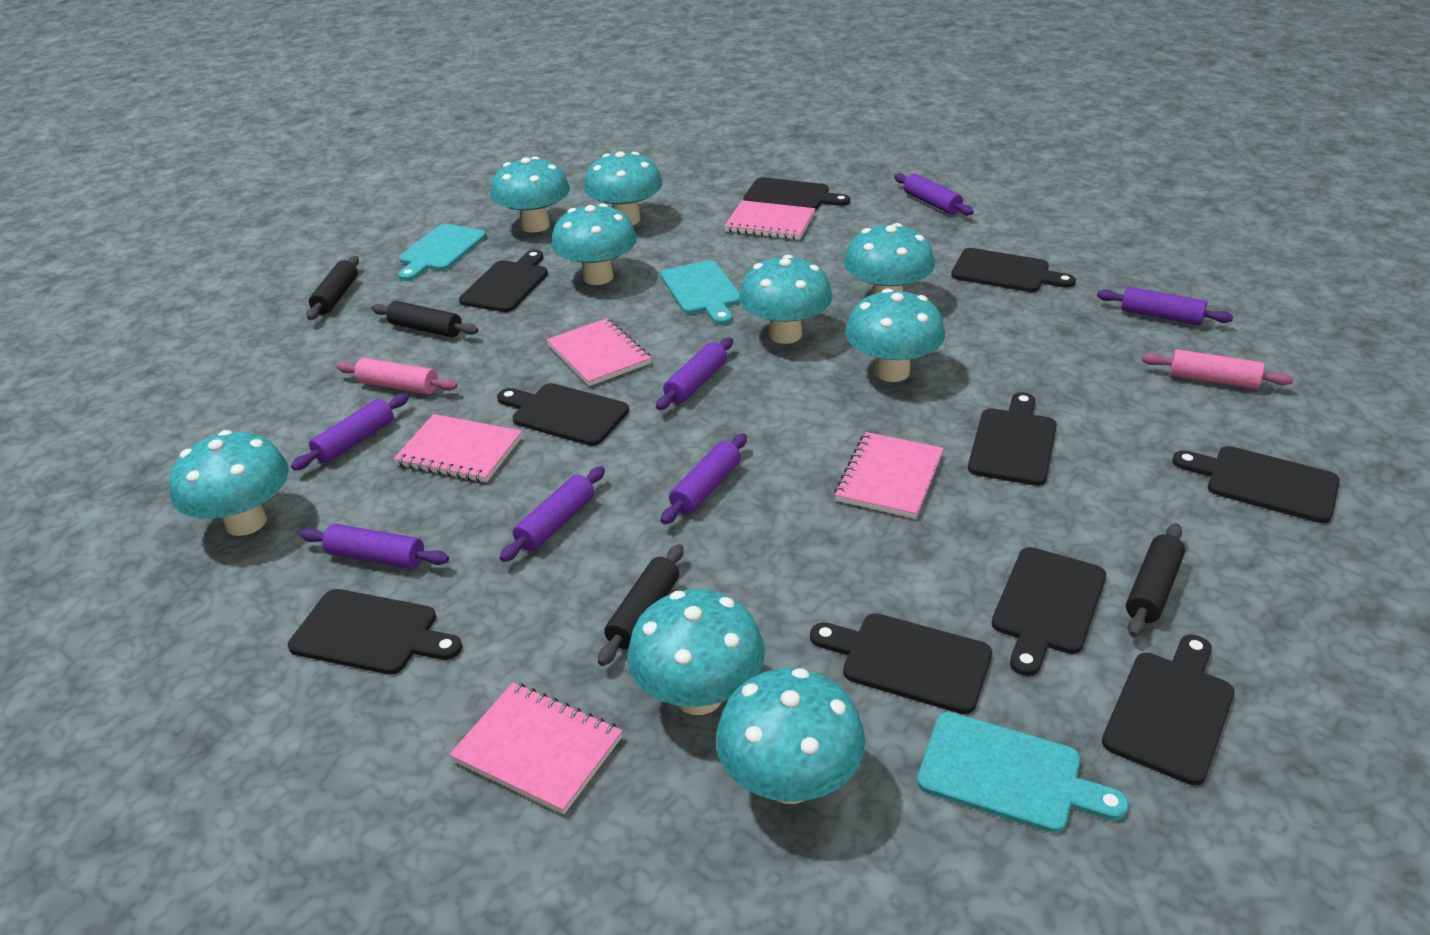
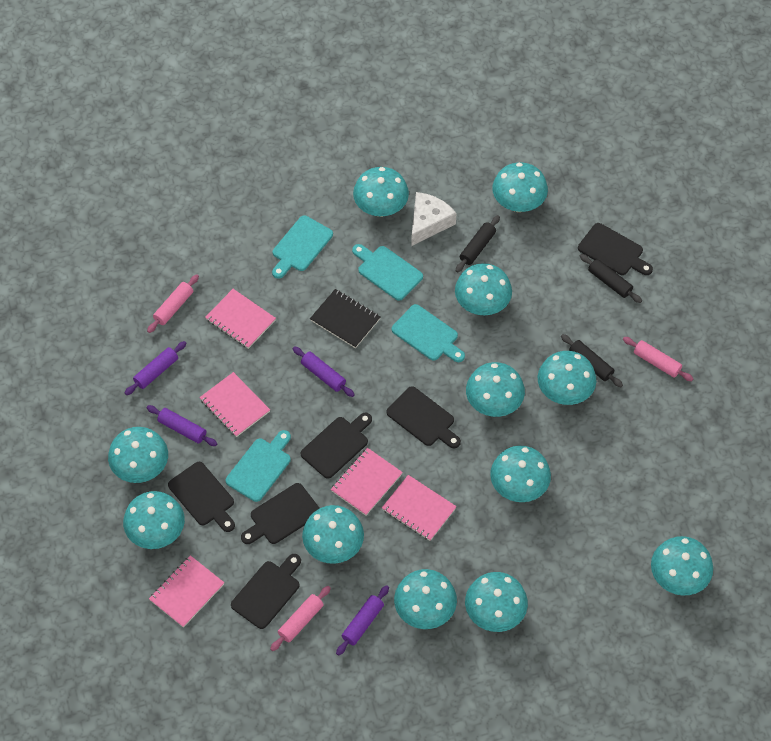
black cutting board: [288,589,462,675] [459,250,548,312] [497,383,629,446] [743,177,850,210] [810,613,992,714] [951,248,1076,292] [968,392,1057,486] [992,547,1106,676] [1102,635,1234,785] [1172,446,1340,523] = 10 -> [168,462,235,532] [231,554,301,629] [241,483,320,544] [301,412,372,479] [386,386,461,449] [578,223,653,275] = 6
black notebook: none = 0 -> [310,289,380,348] = 1
black rolling pin: [307,256,359,320] [371,301,478,338] [598,544,683,666] [1126,523,1185,637] = 4 -> [456,215,500,272] [561,334,623,387] [580,254,642,303] = 3
pink rolling pin: [336,358,458,394] [1142,349,1293,389] = 2 -> [147,274,199,333] [270,586,331,651] [623,337,693,381] = 3
purple rolling pin: [291,393,409,471] [300,524,449,569] [500,466,605,562] [656,337,733,410] [660,433,747,524] [894,173,974,215] [1097,287,1233,325] = 7 -> [125,341,187,395] [147,405,217,446] [293,346,355,397] [336,585,389,656] = 4
turquoise cutting board: [398,224,486,281] [661,260,740,325] [917,712,1129,833] = 3 -> [226,430,291,502] [272,215,333,279] [352,244,423,301] [392,304,465,362] = 4
turquoise mushroom: [169,430,289,536] [491,157,570,233] [551,203,637,285] [584,151,662,225] [627,589,765,715] [716,668,865,804] [739,254,832,344] [844,223,935,295] [845,289,945,382] = 9 -> [108,427,168,483] [123,491,185,549] [302,505,364,564] [353,167,409,217] [394,569,457,629] [455,263,512,315] [465,572,528,632] [466,362,525,417] [490,446,551,502] [492,162,548,212] [538,351,596,405] [651,536,713,595] = 12
white cheese: none = 0 -> [411,192,457,246] = 1

